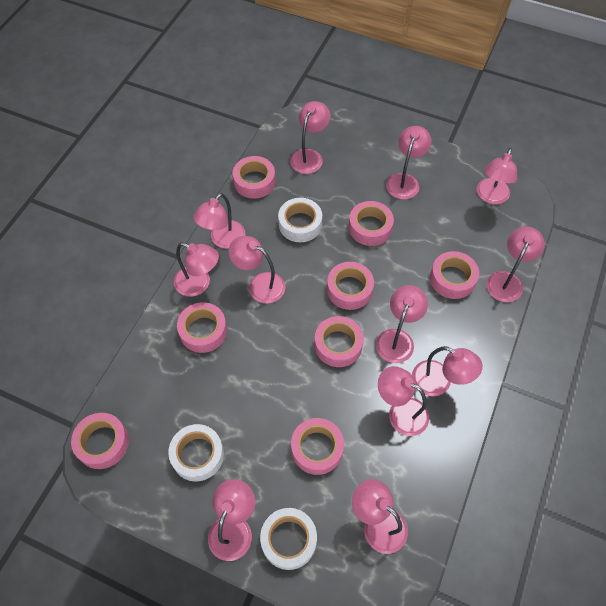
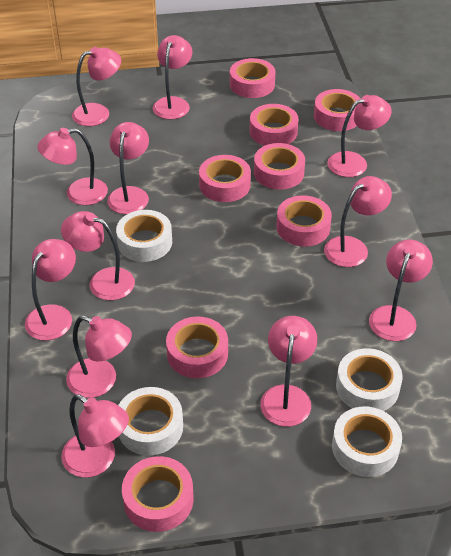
white tape: [168,424,224,482] [260,508,317,570] [278,198,322,242] = 3 -> [116,210,172,262] [118,387,183,456] [332,406,402,477] [336,348,403,411] = 4

